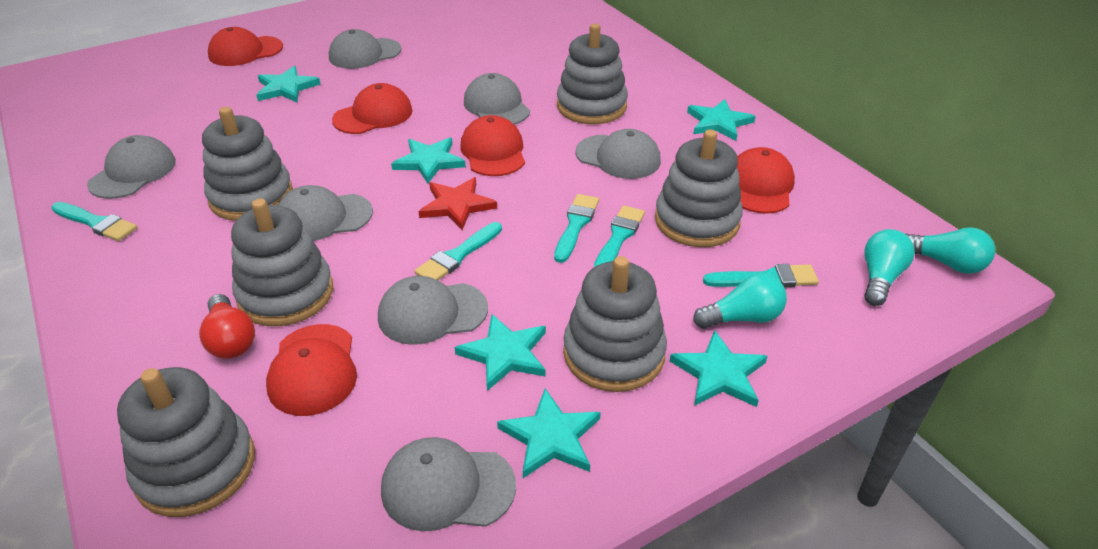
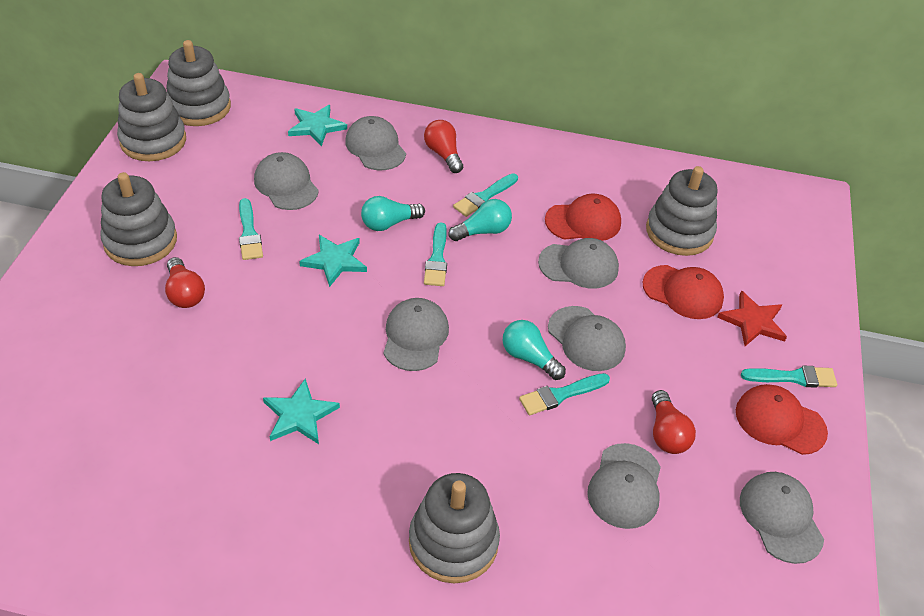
grey stacking toy: [117,367,255,517] [202,107,293,221] [231,199,333,326] [557,23,628,124] [563,256,667,392] [655,129,743,247] = 6 -> [100,172,177,266] [117,73,186,161] [166,40,231,126] [409,473,500,583] [646,166,718,256] = 5
red cap: [208,27,283,66] [266,324,357,416] [332,83,413,134] [461,115,525,176] [737,147,795,214] = 5 -> [545,194,621,241] [643,265,724,319] [736,384,828,455] = 3
red light bulb: [199,294,255,359] = 1 -> [165,257,205,308] [424,120,463,173] [652,390,696,454] = 3
turquoise star: [257,66,321,102] [391,138,466,184] [454,314,546,391] [497,388,601,478] [670,330,768,407] [687,99,756,141] = 6 -> [263,378,340,444] [288,105,347,146] [299,235,367,287] = 3

